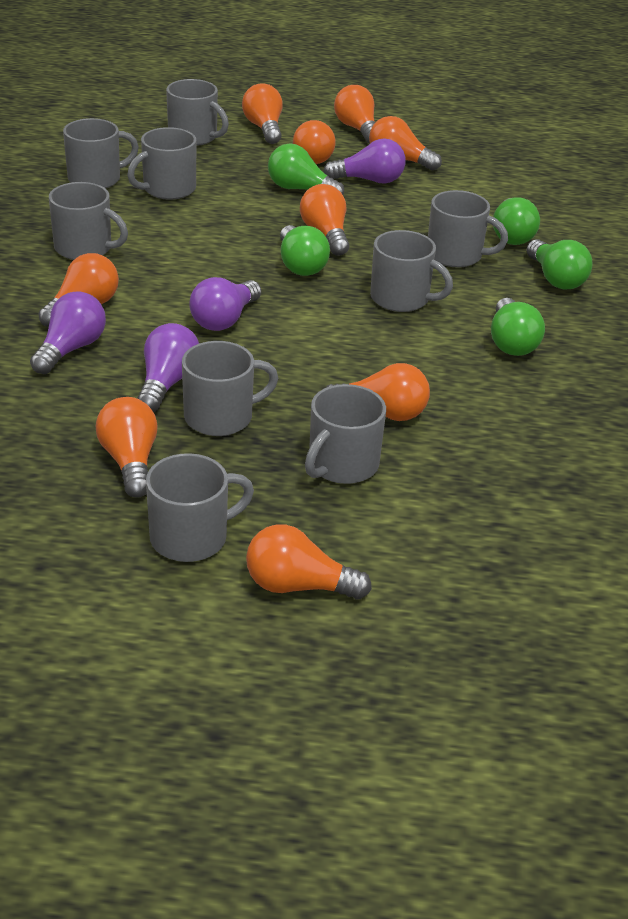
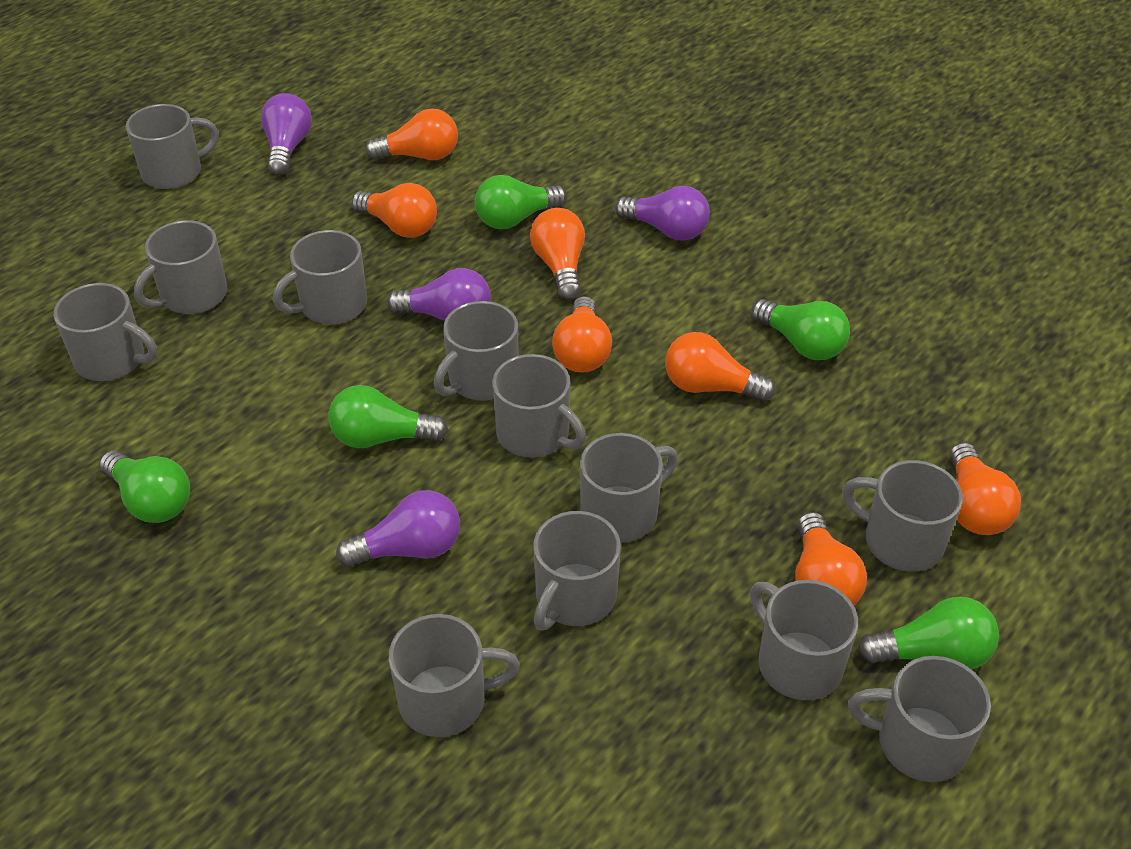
grey mug: [49,182,128,260] [63,118,139,189] [127,127,197,200] [146,453,254,562] [166,79,229,146] [182,341,278,436] [305,384,386,484] [370,230,453,312] [428,190,508,267] = 9 -> [53,283,157,381] [126,104,219,189] [134,220,228,314] [273,230,367,324] [389,614,520,737] [434,301,519,400] [492,354,586,458] [534,511,621,630] [580,433,678,542] [750,580,858,700] [842,460,963,572] [848,656,991,782] = 12
orange light bulb: [38,253,119,327] [96,397,158,498] [242,83,283,144] [246,524,372,599] [293,120,336,164] [300,184,349,256] [326,363,430,421] [334,85,375,143] [369,116,442,171] = 9 -> [351,183,437,238] [365,109,458,160] [530,208,585,300] [552,296,612,373] [665,332,775,402] [795,512,867,606] [949,442,1021,535] = 7

